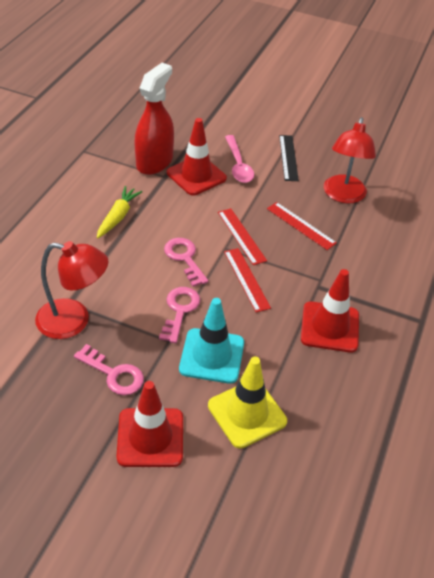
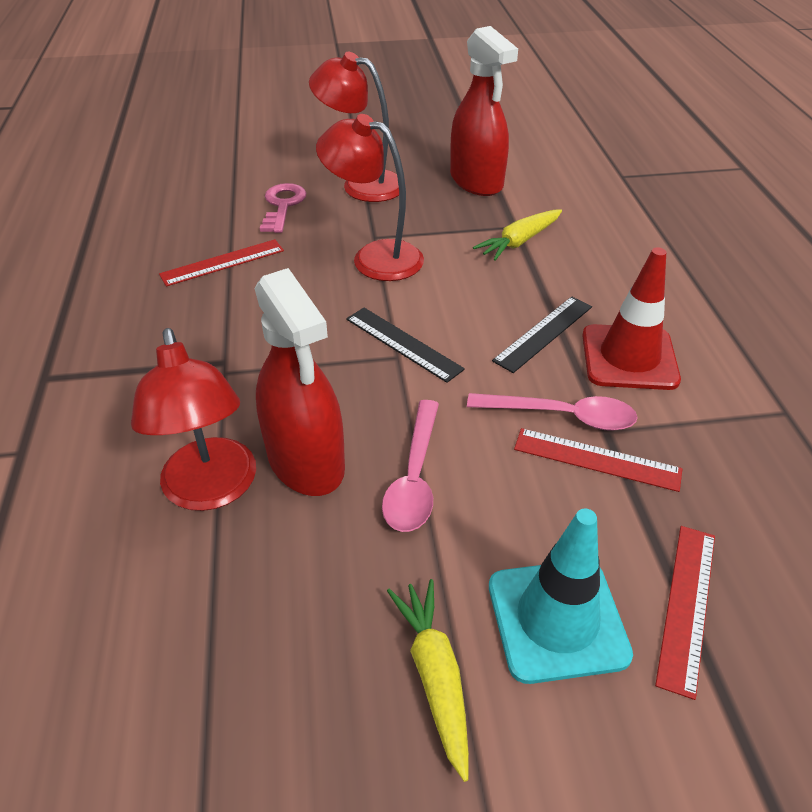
black ruler: [279,135,299,181] = 1 -> [346,308,465,383] [492,296,592,373] = 2
pink key: [74,344,144,395] [159,287,200,343] [164,238,208,287] = 3 -> [260,183,306,233] = 1
pink spoon: [225,135,254,183] = 1 -> [382,400,439,532] [467,393,638,431] = 2
red lamp: [35,241,108,339] [324,117,376,204] = 2 -> [131,328,256,511] [309,52,399,202] [316,114,424,281] = 3
red spray bottle: [134,63,174,175] = 1 -> [255,268,345,496] [450,26,518,196] = 2
red traffic cone: [116,381,183,467] [167,118,227,195] [301,269,359,352] = 3 -> [582,247,681,390] = 1
yellow carrot: [97,186,142,238] = 1 -> [387,579,469,782] [473,209,562,261] = 2
yellow traffic cone: [208,357,287,448] = 1 -> none = 0

